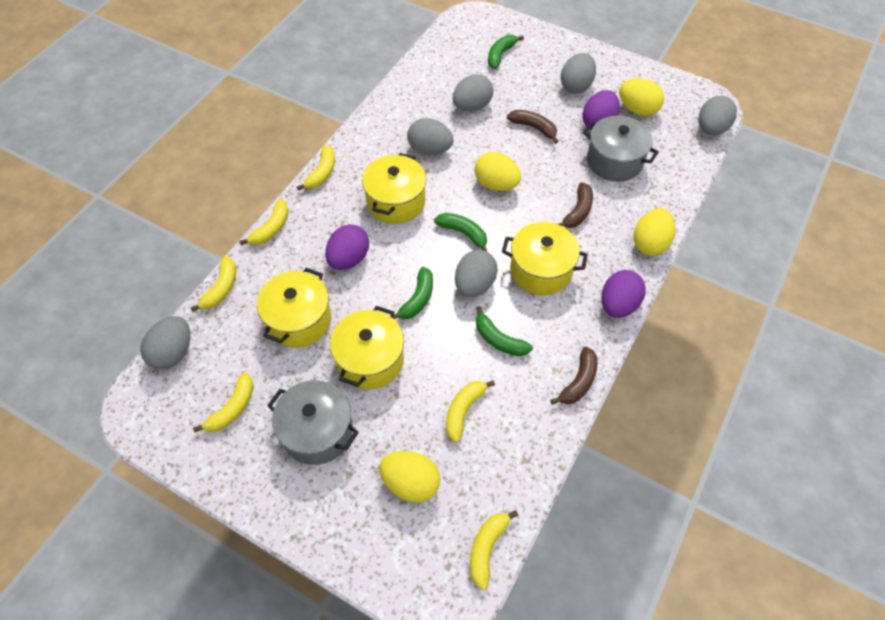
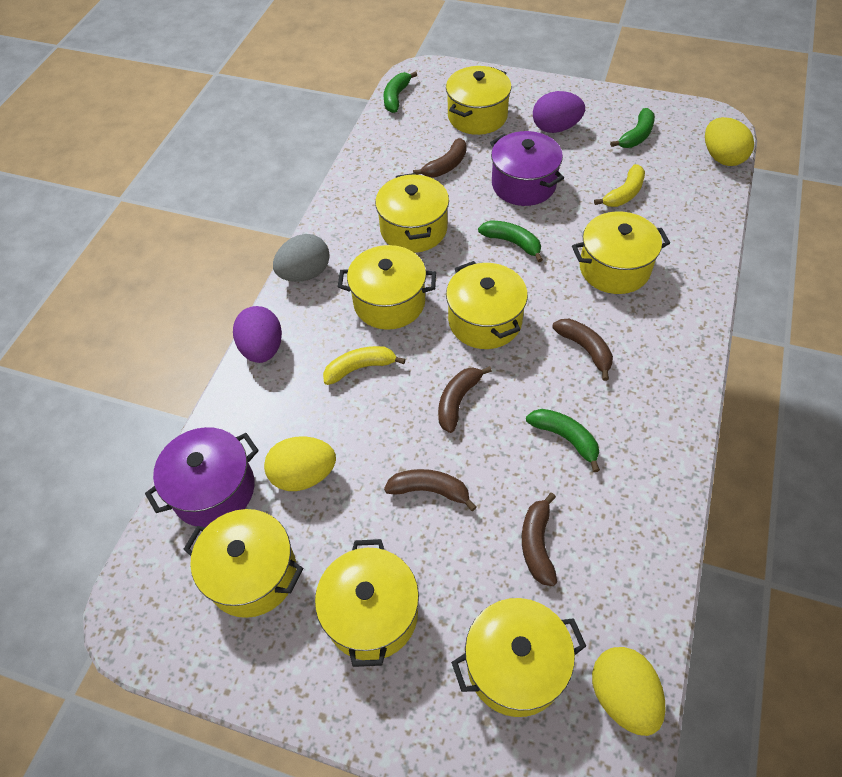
brown banana: [507,110,558,144] [550,347,597,405] [558,182,593,228] = 3 -> [384,469,477,511] [413,138,467,178] [438,366,492,433] [522,493,557,586] [552,319,613,381] = 5
grey egg: [140,316,190,370] [407,118,454,155] [453,74,493,111] [455,250,498,297] [560,53,596,94] [699,96,737,135] = 6 -> [273,234,330,282] = 1
grey pot: [267,380,359,465] [583,116,659,182] = 2 -> none = 0
purple egg: [325,224,369,270] [582,90,620,130] [601,270,646,318] = 3 -> [233,306,282,363] [533,91,585,133] = 2
purple pot: none = 0 -> [145,427,259,527] [490,131,564,206] = 2
yellow banana: [191,256,236,312] [193,372,253,433] [240,199,289,245] [297,145,335,191] [446,380,495,442] [470,510,518,590] = 6 -> [323,346,405,385] [594,164,645,207] = 2
yellow egg: [379,451,440,502] [475,152,521,191] [619,78,664,116] [633,208,675,256] = 4 -> [264,436,336,491] [592,647,665,736] [705,117,754,166] = 3
yellow pot: [257,268,331,348] [330,306,404,390] [362,153,426,224] [502,222,588,295] = 4 -> [183,509,303,618] [315,539,419,667] [338,245,436,330] [375,173,449,253] [446,66,512,135] [446,261,528,349] [451,598,586,717] [572,211,670,294] = 8

